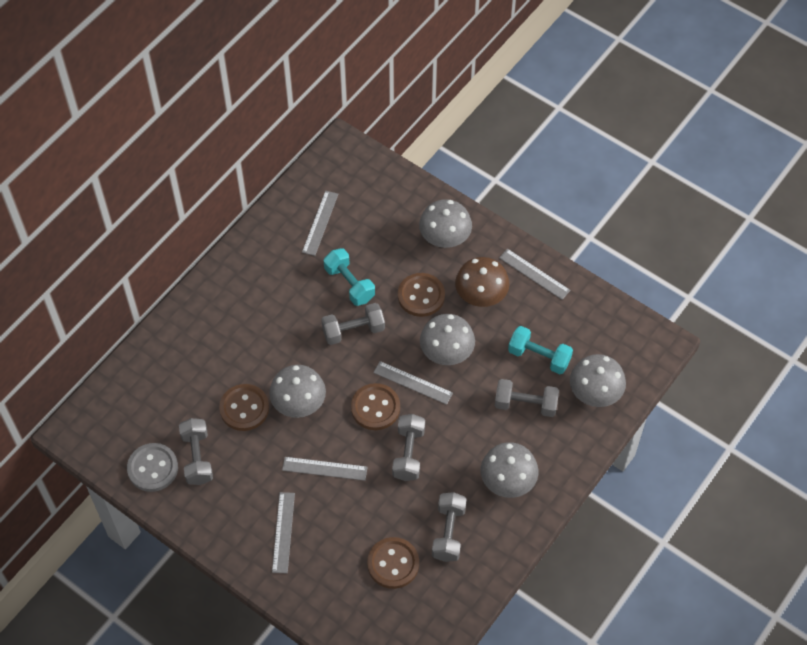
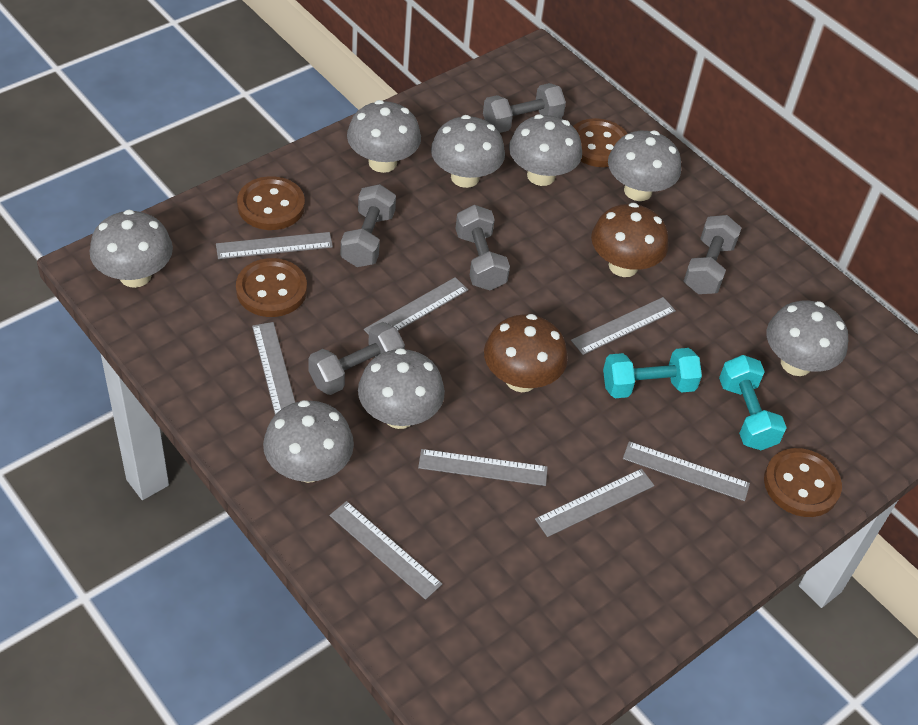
brown mushroom: [455,257,509,307] = 1 -> [484,314,568,392] [591,203,669,277] = 2
grey button: [127,443,178,492] = 1 -> none = 0
grey mushroom: [269,365,326,418] [419,199,472,248] [420,314,475,365] [481,442,538,498] [570,354,626,407] = 5 -> [89,210,173,288] [263,400,354,483] [347,100,421,173] [358,348,445,429] [431,115,505,188] [509,114,582,186] [608,131,681,201] [767,301,848,376] = 8
grey ruler: [272,492,295,573] [282,457,368,481] [302,191,338,256] [373,361,453,405] [499,249,570,300] = 5 -> [216,232,333,259] [252,322,295,415] [329,501,442,600] [364,277,468,335] [418,449,548,486] [535,469,655,537] [571,297,676,355] [623,441,750,501] = 8

